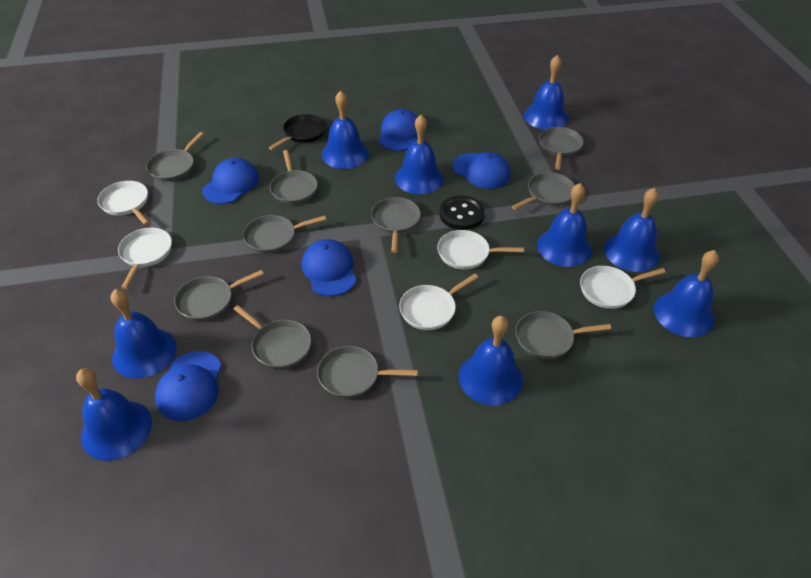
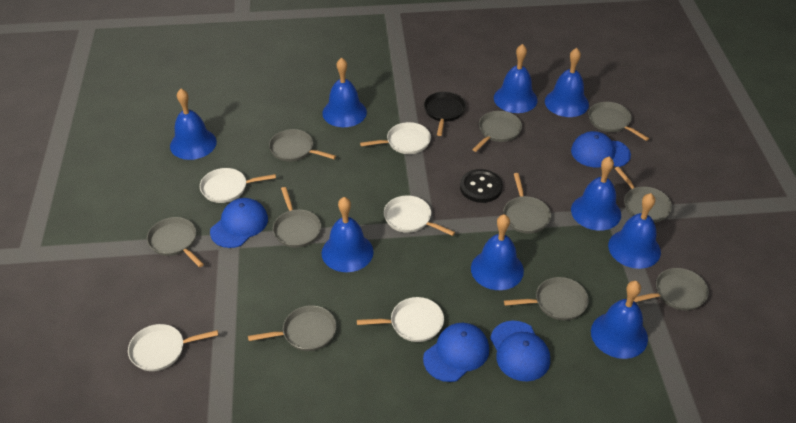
blue cap: [155,351,222,421] [202,158,259,204] [302,239,356,296] [378,109,418,151] [452,152,510,189] = 5 -> [210,198,268,248] [423,323,489,382] [490,321,550,381] [571,131,631,167] = 4

